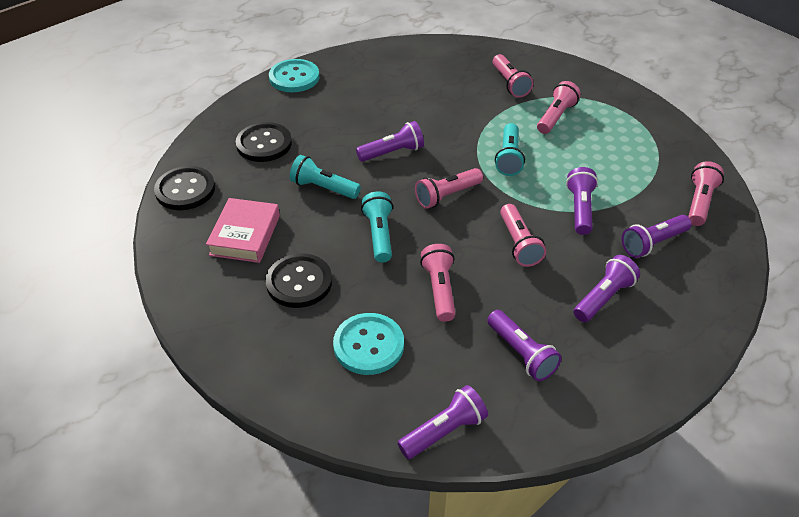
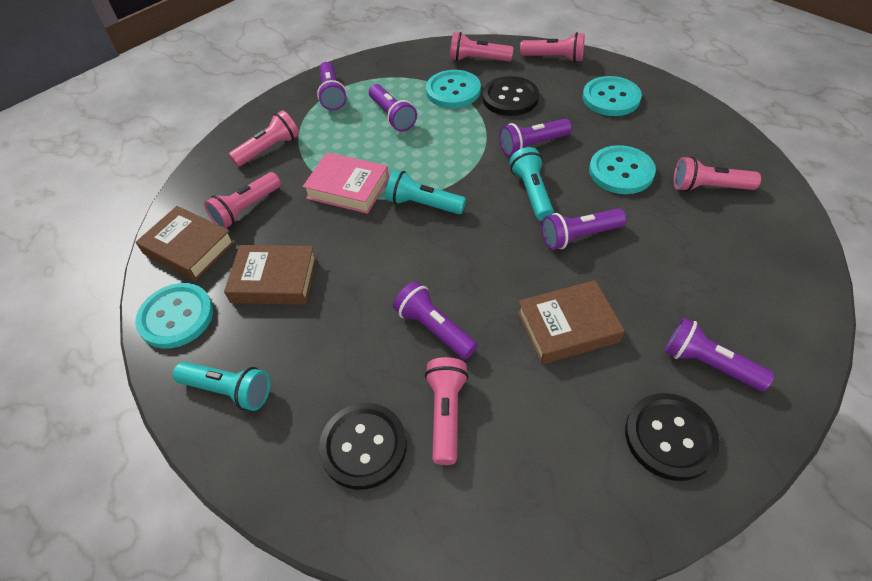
brown book: none = 0 -> [136,206,235,281] [224,245,317,305] [518,280,625,364] = 3
turquoise button: [269,59,319,92] [333,313,404,375] = 2 -> [135,283,213,349] [426,70,481,108] [583,76,642,116] [589,145,656,194] = 4

